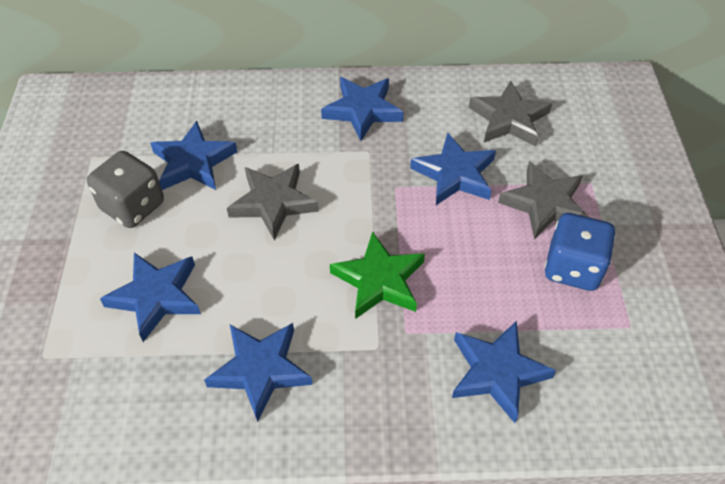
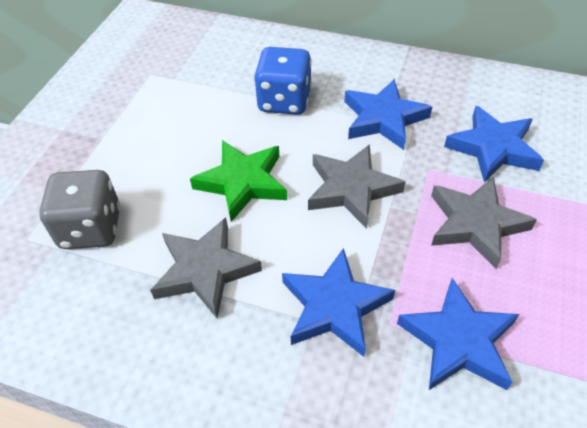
blue star: [100,253,201,342] [150,121,237,190] [204,323,313,422] [321,77,404,141] [410,132,496,205] [452,321,556,423] = 6 -> [282,248,395,357] [345,79,432,150] [397,278,519,390] [444,106,544,183] = 4

